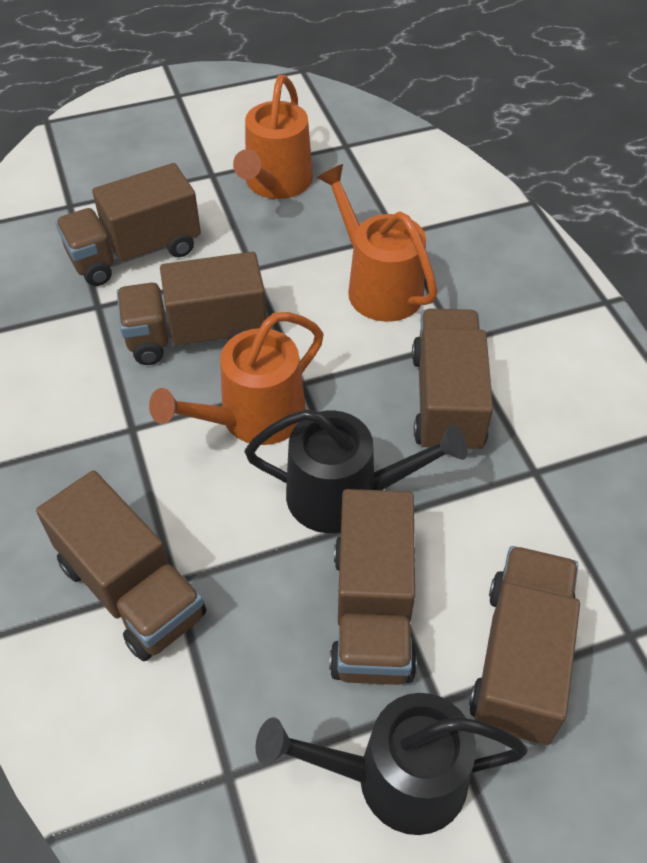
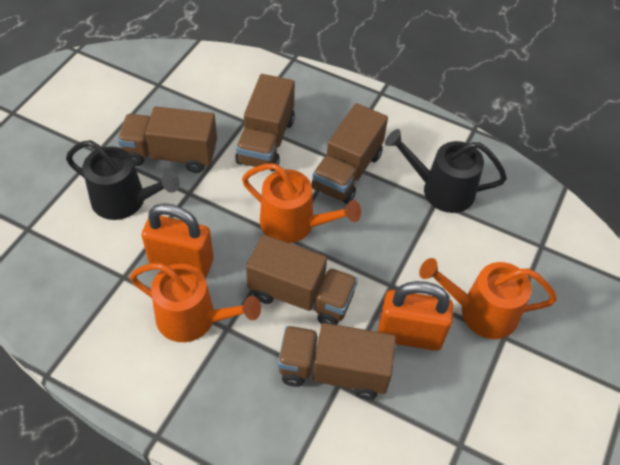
brown truck: [36,470,206,661] [55,163,201,286] [117,252,267,365] [329,489,417,685] [412,309,493,454] [469,546,580,745] = 6 -> [118,106,217,173] [235,74,295,172] [246,234,358,325] [278,323,396,400] [311,103,388,204] = 5
orange padlock: none = 0 -> [141,203,213,277] [378,281,454,351] = 2

